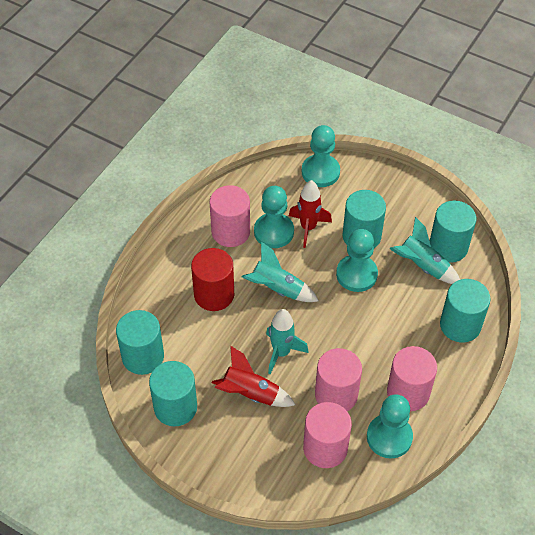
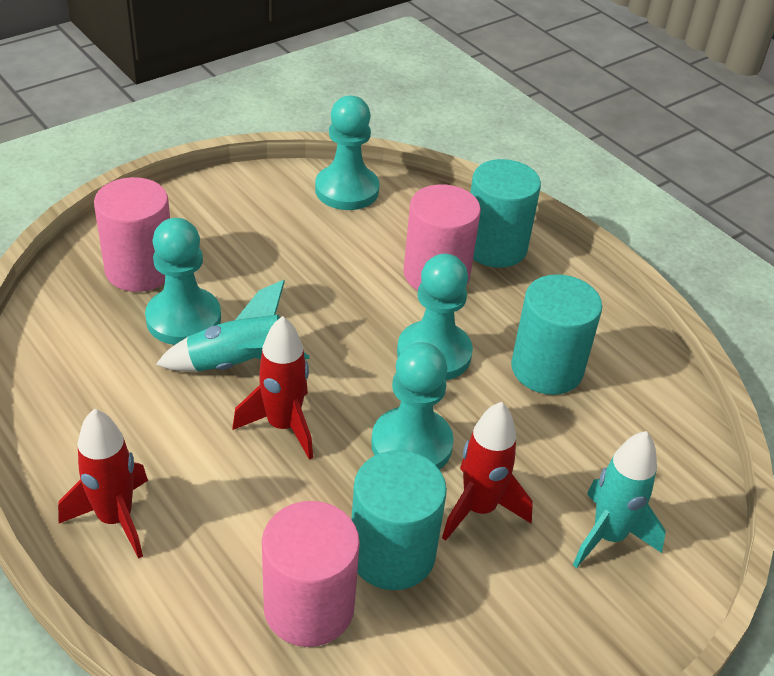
pink cylinder: [210,185,250,247] [303,402,352,468] [315,348,362,411] [387,346,437,411] = 4 -> [94,177,170,292] [262,501,360,647] [403,184,481,291] = 3
red cylinder: [191,248,234,311] = 1 -> none = 0
red rocket: [211,346,296,407] [289,180,332,248] = 2 -> [58,409,148,559] [233,316,313,460] [442,402,533,541] = 3
turquoise cylinder: [116,310,164,375] [149,361,197,426] [342,190,386,248] [430,201,476,263] [440,279,491,343] = 5 -> [352,450,447,590] [470,159,541,268] [511,274,602,395] = 3
turquoise rocket: [242,242,319,302] [266,309,309,374] [390,217,460,284] = 3 -> [156,280,310,371] [573,431,666,568] = 2

